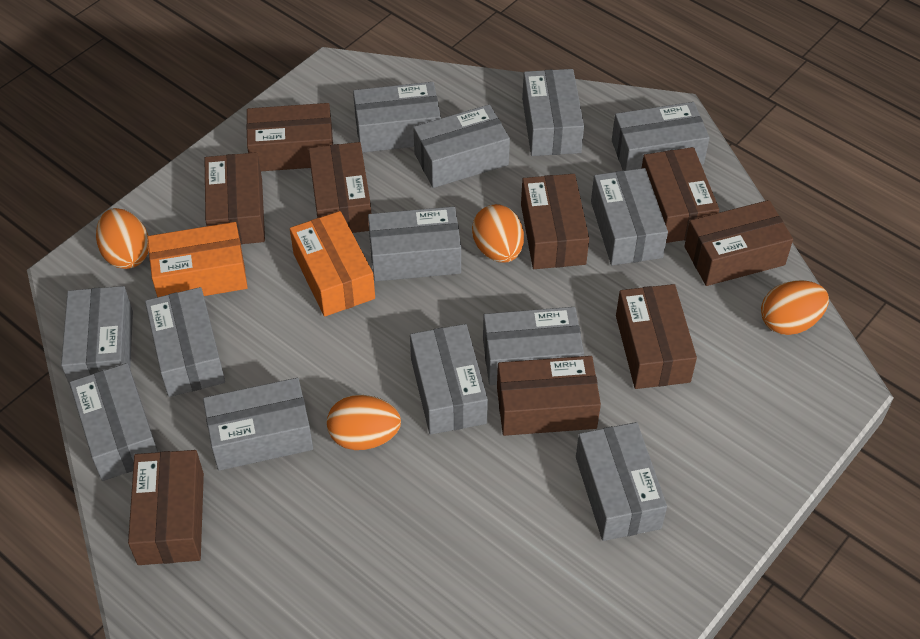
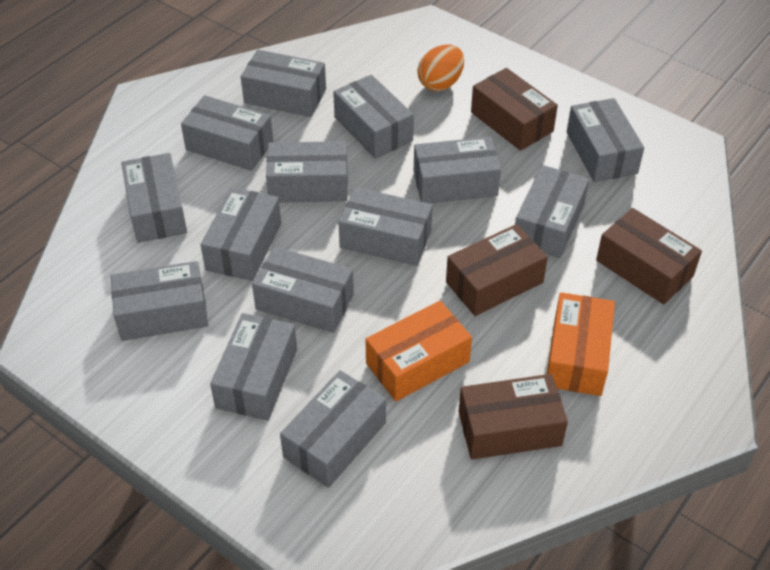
brown box: [128,450,204,565] [204,152,265,245] [246,103,333,171] [308,142,371,233] [497,356,601,436] [521,174,589,269] [616,284,697,389] [642,147,719,243] [684,200,793,286] = 9 -> [446,224,548,316] [459,374,568,459] [471,68,558,151] [596,208,702,304] = 4
grey box: [61,286,133,388] [70,363,158,481] [145,287,225,397] [203,378,313,471] [353,82,441,153] [368,206,461,281] [410,324,488,435] [413,105,510,188] [483,307,584,385] [522,69,584,156] [576,422,667,541] [591,168,668,265] [612,102,709,171] = 13 -> [111,261,208,341] [121,153,187,243] [181,95,273,171] [200,187,281,281] [210,313,297,420] [241,50,326,117] [252,246,354,333] [266,141,348,203] [280,370,386,488] [333,75,414,159] [338,187,433,266] [414,137,501,203] [515,165,589,258] [567,98,644,182] = 14
orange egg: [96,208,149,269] [327,395,401,450] [472,204,524,263] [761,280,829,335] = 4 -> [417,44,464,91] = 1

